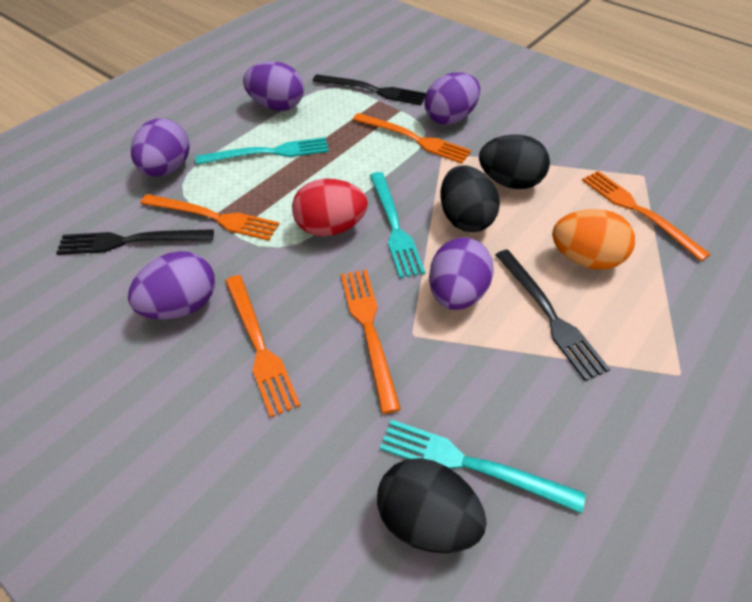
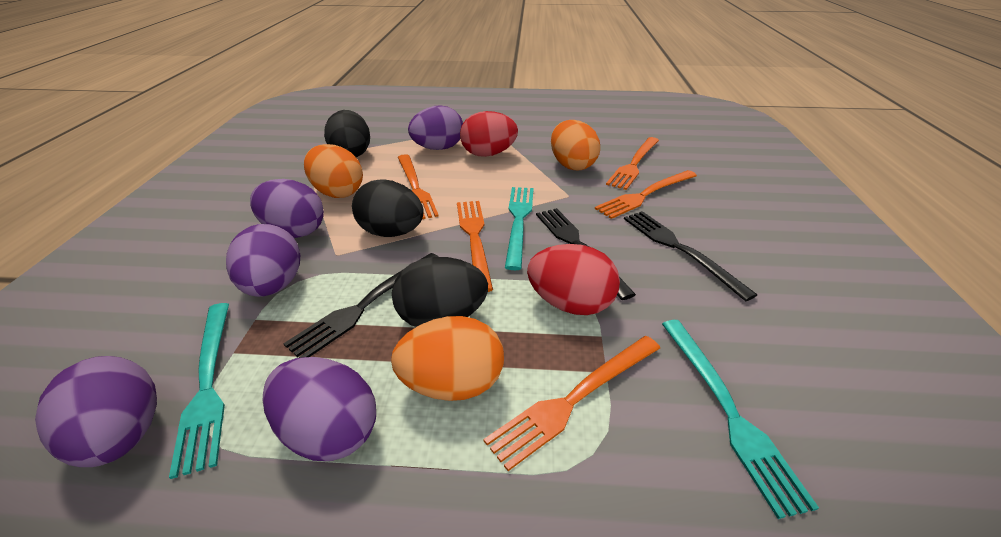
orange egg: [552,209,635,270] = 1 -> [304,144,363,198] [391,316,504,401] [551,120,600,170] = 3
red egg: [292,179,368,237] = 1 -> [460,111,518,157] [527,244,620,315] = 2

